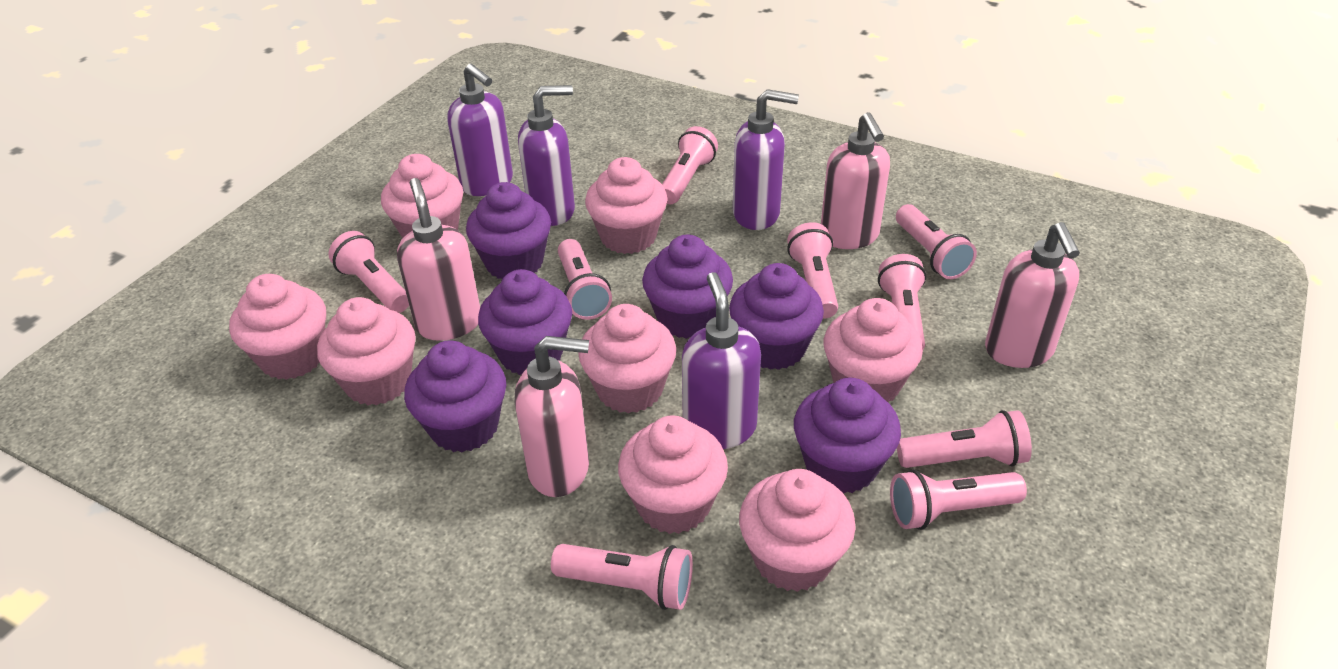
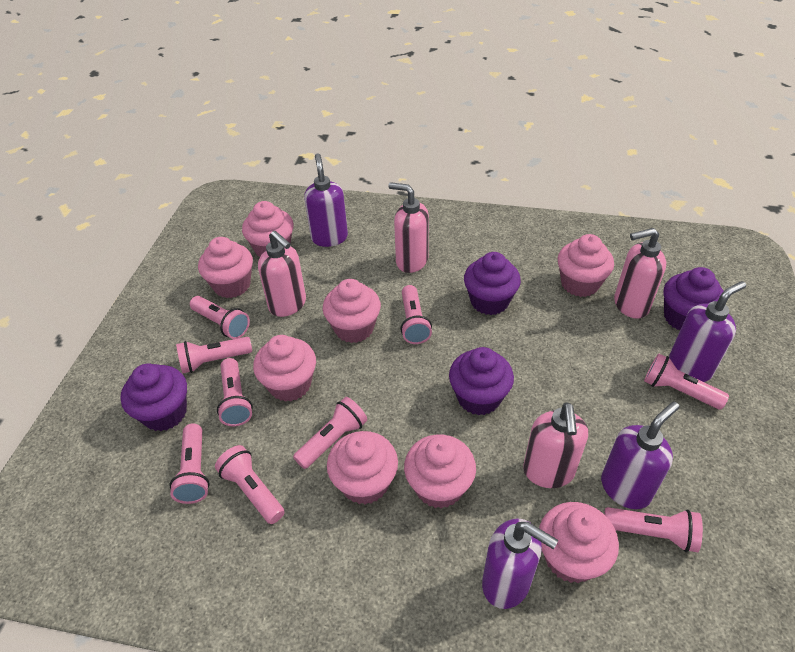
purple cupcake: [404,340,506,452] [466,182,551,279] [478,269,572,375] [642,235,733,339] [729,263,824,370] [794,378,901,494] = 6 -> [121,364,187,431] [449,347,514,415] [464,252,521,315] [664,267,724,330] = 4

